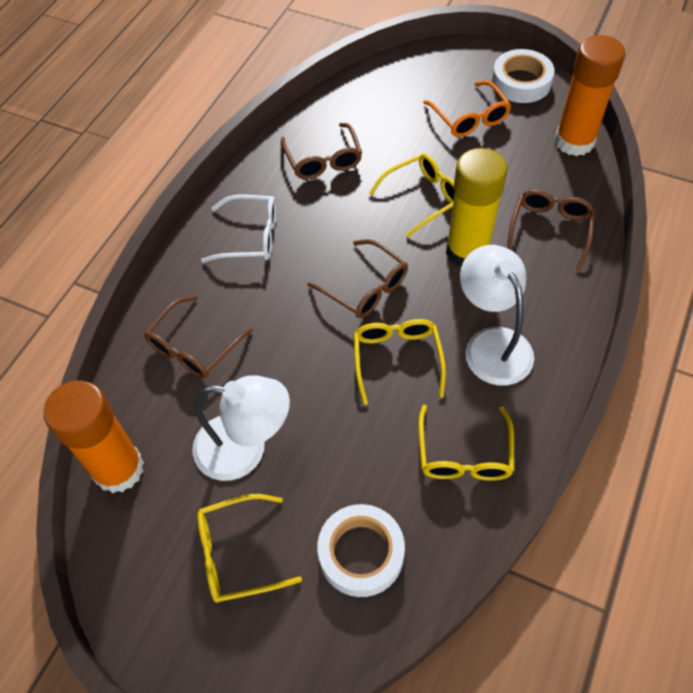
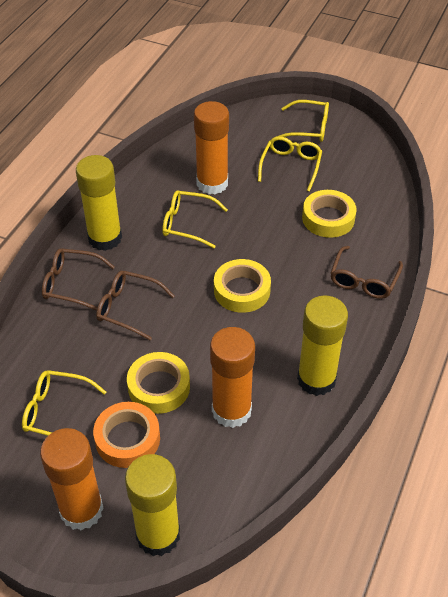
brown glasses: [144,295,253,378] [281,123,362,180] [307,239,408,319] [508,190,595,271] = 4 -> [42,248,115,311] [96,271,175,341] [331,246,403,299] = 3
orange glasses: [423,81,511,137] = 1 -> none = 0
orange glue stick: [43,381,144,493] [555,35,625,156] = 2 -> [40,428,104,531] [194,101,229,194] [210,327,255,428] = 3
orange tape: none = 0 -> [93,402,160,468] = 1
white glasses: [201,194,276,263] = 1 -> none = 0
white lamp: [192,375,290,481] [460,245,534,386] = 2 -> none = 0
white tape: [317,504,405,597] [492,49,555,103] = 2 -> none = 0
yellow glue stick: [446,148,508,267] = 1 -> [76,155,122,251] [125,454,180,556] [297,295,348,396] = 3
yellow tape: none = 0 -> [127,352,190,414] [214,259,271,313] [302,190,356,238] = 3

